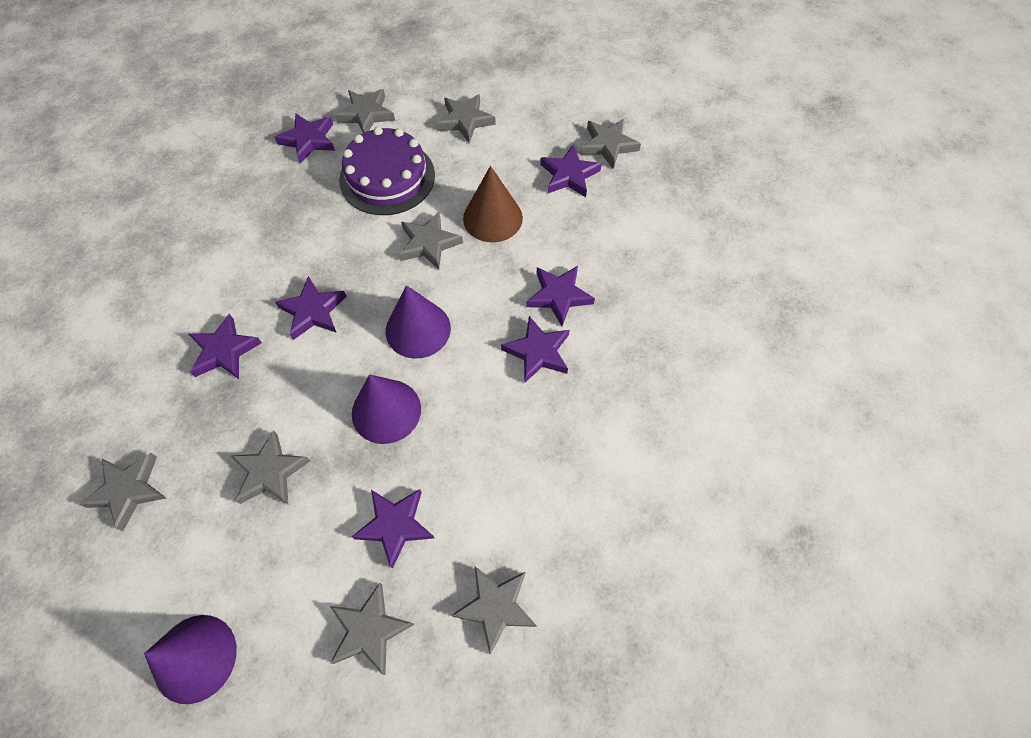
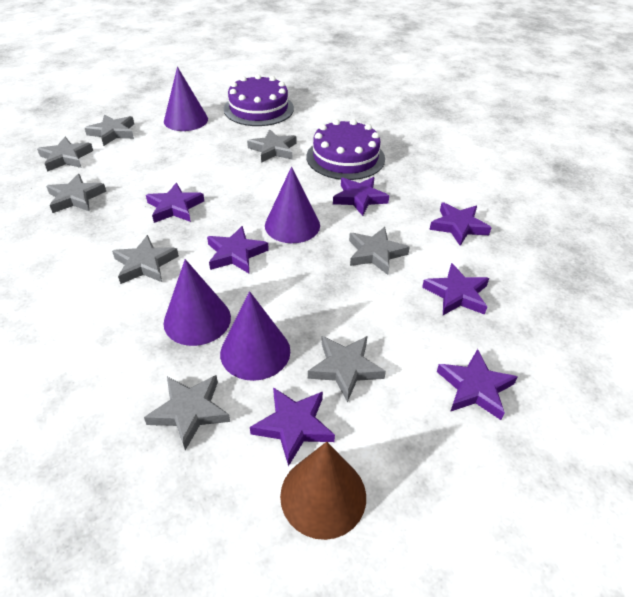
purple cake: [339,127,435,215] = 1 -> [224,74,294,126] [306,119,385,180] = 2
purple cone: [144,615,237,704] [352,374,421,444] [386,285,451,359] = 3 -> [164,67,208,131] [164,259,231,346] [220,291,290,381] [265,167,320,243] = 4

